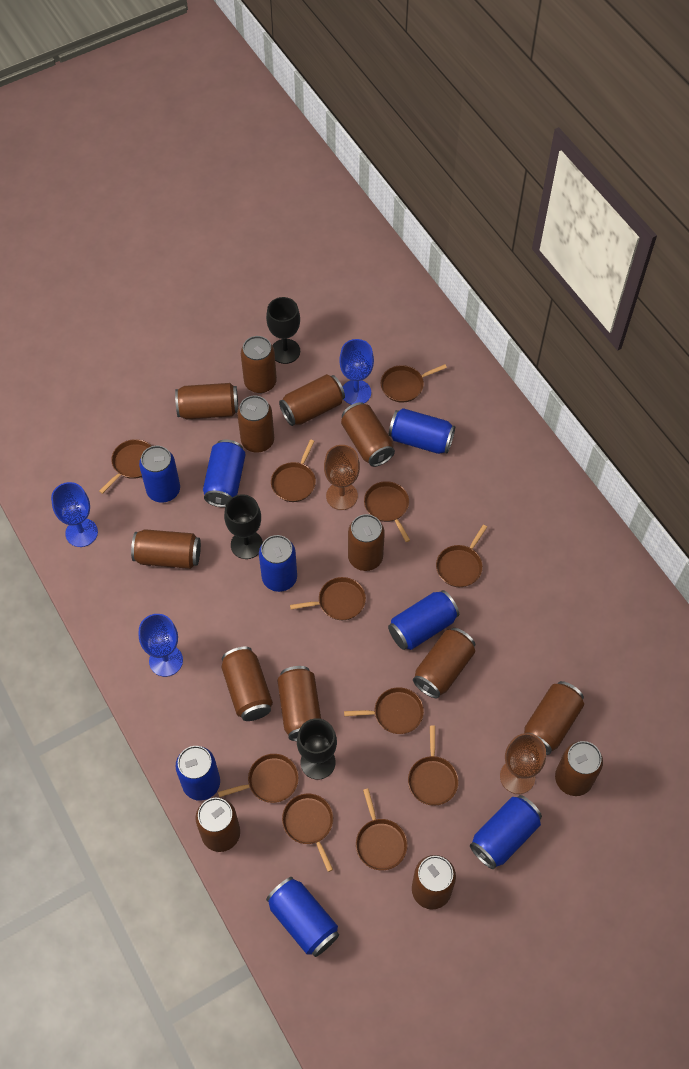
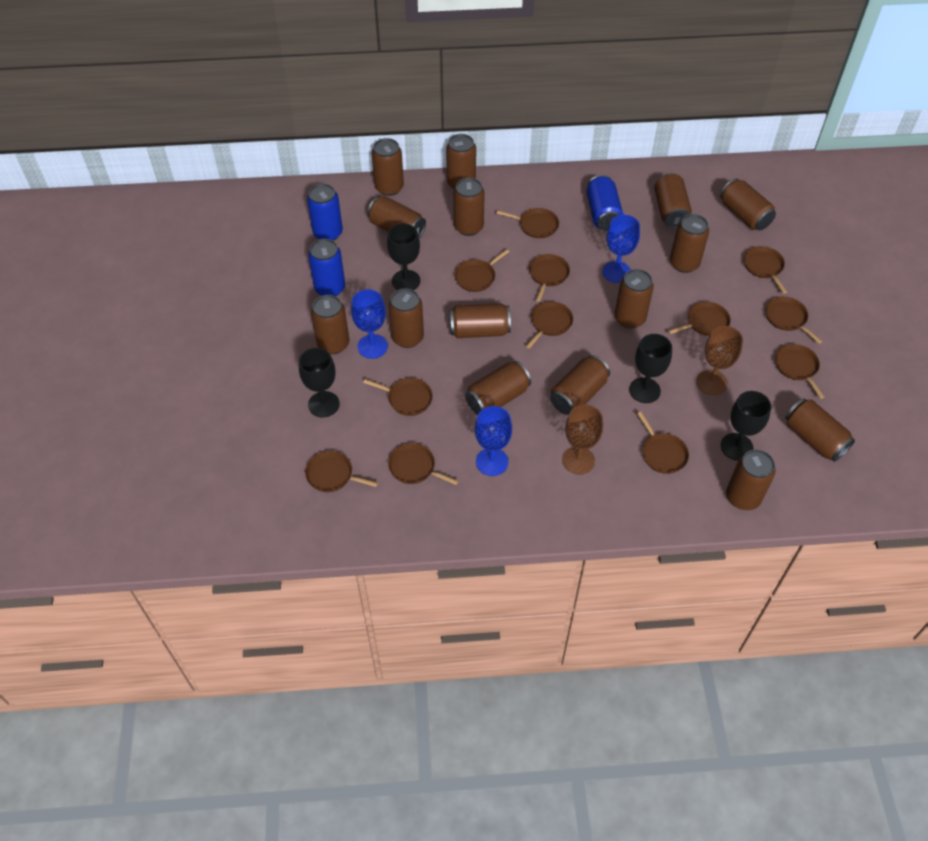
black goblet: [224,494,263,559] [266,297,300,364] [297,718,337,780] = 3 -> [299,348,340,417] [387,223,420,290] [629,334,672,403] [721,391,771,461] = 4
blue can: [139,446,180,502] [175,746,220,801] [203,440,246,507] [259,535,297,592] [266,877,339,957] [388,590,459,650] [389,408,455,454] [470,795,542,869] = 8 -> [307,184,343,241] [308,239,345,296] [586,175,623,231] = 3
brown can: [131,529,201,569] [175,383,238,420] [195,797,240,852] [221,647,273,721] [237,395,274,453] [241,336,277,393] [277,666,321,741] [279,374,345,426] [341,402,395,467] [348,514,385,571] [412,855,456,909] [413,628,475,698] [524,681,584,755] [555,741,603,796] = 14 -> [311,295,349,354] [367,196,426,239] [372,138,404,196] [388,288,424,348] [446,134,476,189] [450,303,511,338] [453,178,485,236] [465,361,531,415] [550,355,610,415] [615,269,654,328] [654,173,692,229] [670,214,709,273] [720,178,776,230] [726,450,776,510] [785,398,855,462] = 15
brown pan: [99,439,151,494] [218,754,299,803] [271,440,316,502] [282,794,333,872] [290,577,366,620] [344,687,424,734] [356,788,408,870] [364,481,410,542] [381,364,447,403] [408,725,459,806] [436,525,487,587] = 11 -> [305,451,378,492] [363,378,433,416] [388,443,459,485] [454,249,510,292] [496,208,559,238] [526,302,573,349] [529,254,570,302] [637,412,689,474] [668,302,731,336] [744,246,787,294] [765,297,822,344] [775,344,824,399] = 12

